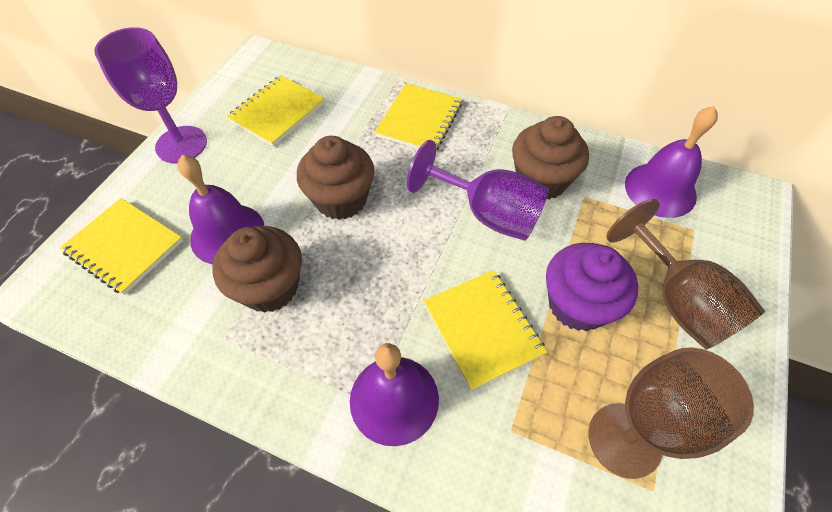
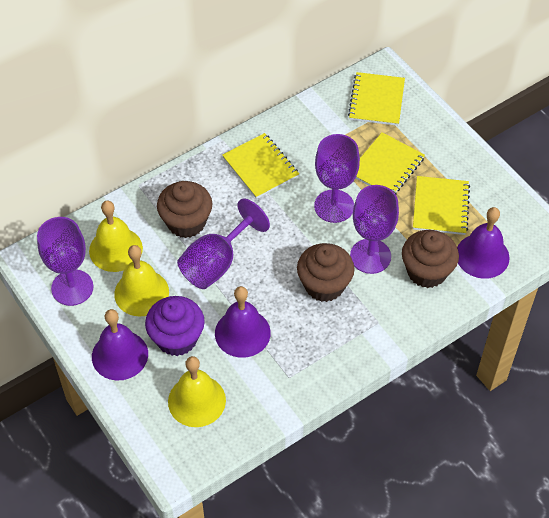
brown goblet: [588,347,754,479] [606,199,765,350] = 2 -> none = 0
purple goblet: [94,27,207,163] [407,140,549,241] = 2 -> [37,217,93,306] [177,199,270,289] [314,134,360,223] [350,185,399,274] = 4
yellow bell: none = 0 -> [89,201,143,272] [114,245,169,317] [168,356,226,427] = 3

